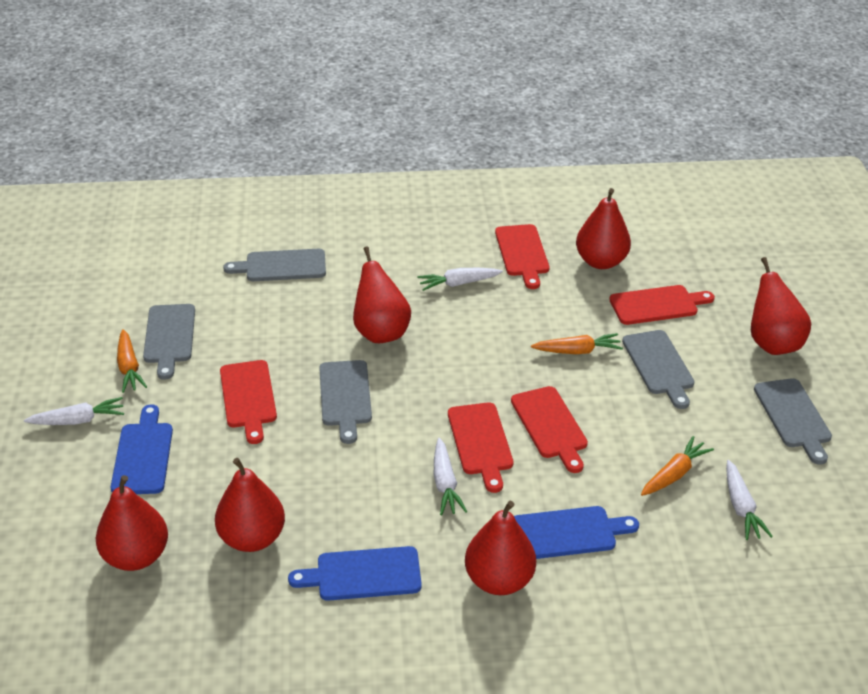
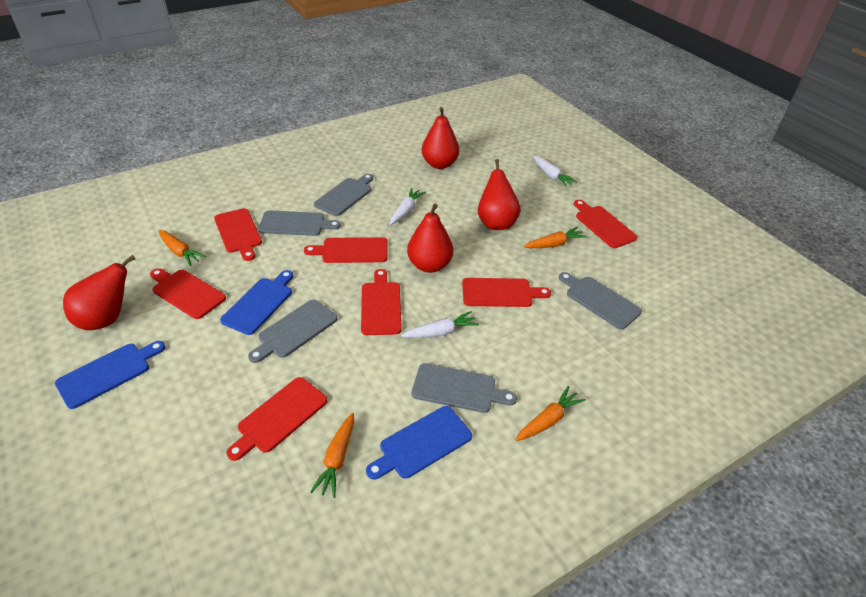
orange carrot: [117,329,147,393] [531,333,623,354] [641,436,714,496] = 3 -> [158,230,206,266] [310,413,354,498] [515,386,586,441] [523,227,587,248] = 4
red cutting board: [220,360,277,444] [448,402,514,493] [495,224,550,289] [511,386,588,473] [609,285,715,325] = 5 -> [150,268,226,319] [214,208,262,261] [227,377,327,461] [304,237,388,263] [361,269,402,335] [462,278,551,307] [574,200,638,248] = 7
red pear: [96,475,168,571] [215,458,285,552] [353,247,411,343] [465,500,536,595] [576,188,631,269] [751,257,811,355] = 6 -> [63,255,135,330] [407,204,453,273] [422,107,459,169] [478,159,521,230] = 4
white carrot: [24,397,124,425] [417,268,503,291] [434,438,467,515] [726,460,773,540] = 4 -> [390,188,426,225] [401,311,479,338] [533,156,577,187] = 3

